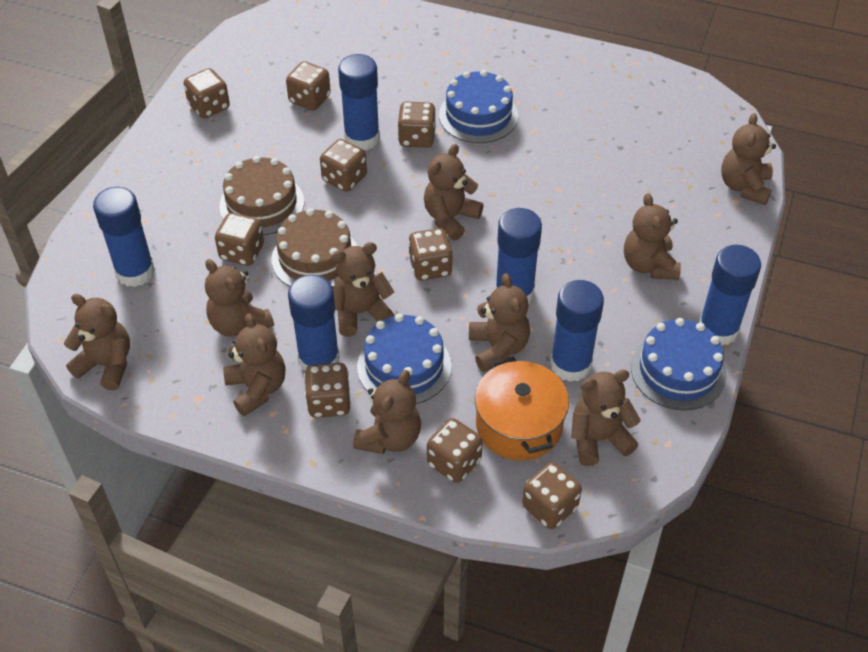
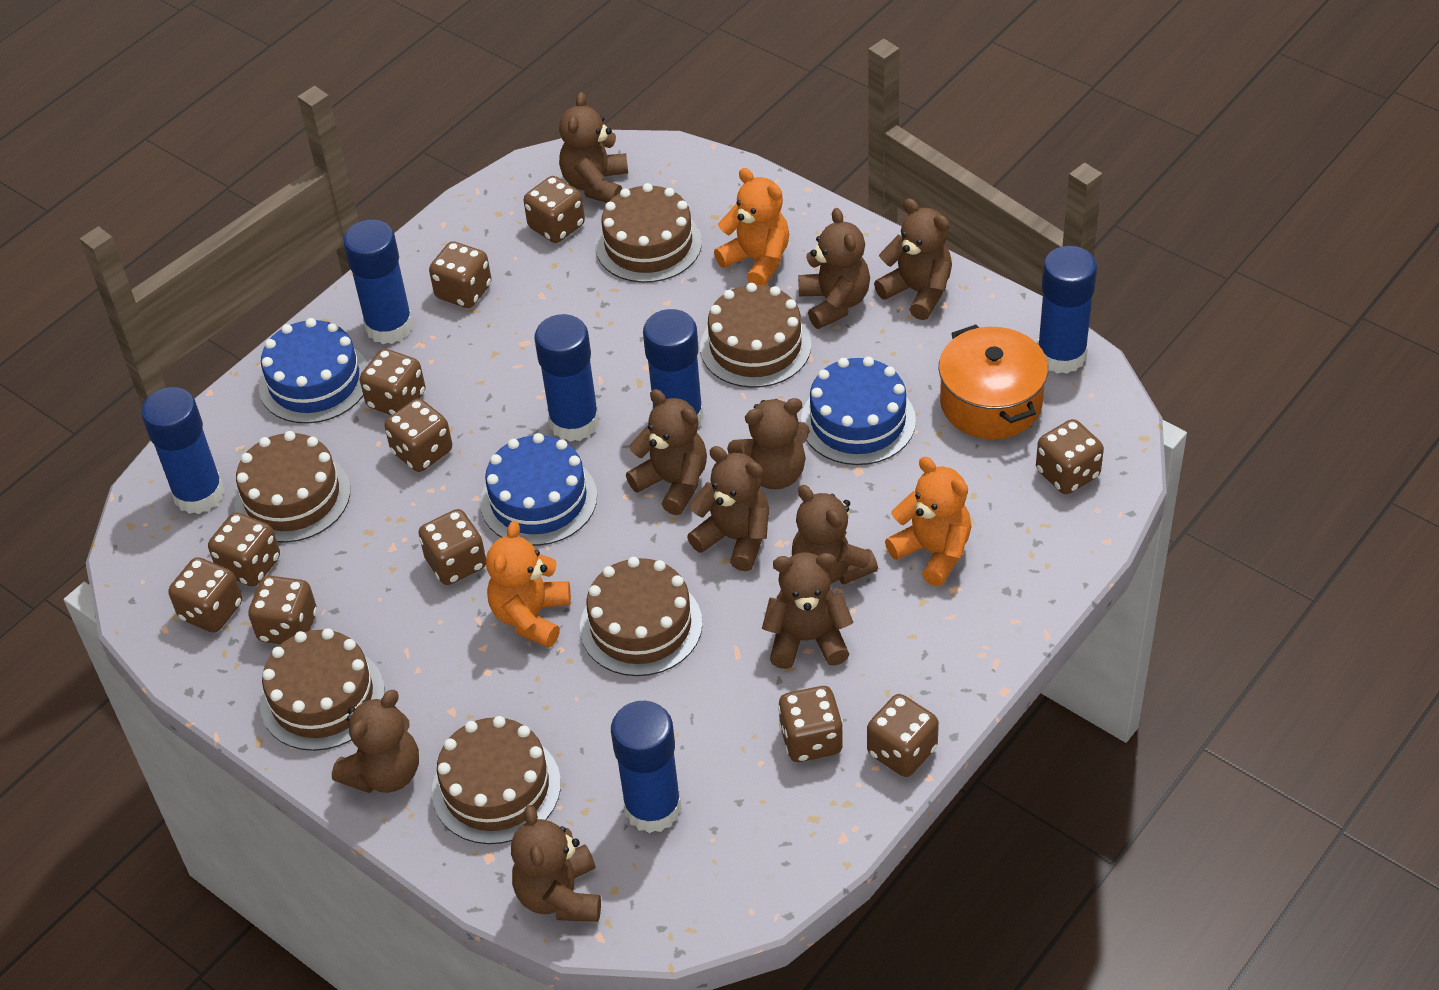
brown cake: [219,156,304,235] [272,208,357,287] = 2 -> [234,431,350,543] [260,628,385,751] [432,716,561,844] [580,557,702,676] [595,183,702,283] [700,283,811,388] = 6
brown dice: [183,68,230,118] [215,213,264,266] [286,61,331,111] [304,363,351,418] [320,139,367,192] [397,101,436,148] [408,228,453,281] [427,418,483,483] [522,462,582,529] = 9 -> [168,557,242,633] [208,512,280,586] [248,576,317,644] [360,349,425,416] [384,399,452,472] [418,509,486,585] [429,241,492,308] [523,176,585,243] [778,686,843,762] [867,694,939,777] [1036,419,1104,494] = 11
orange teddy bear: none = 0 -> [486,521,571,648] [714,168,789,285] [885,457,971,587] = 3

